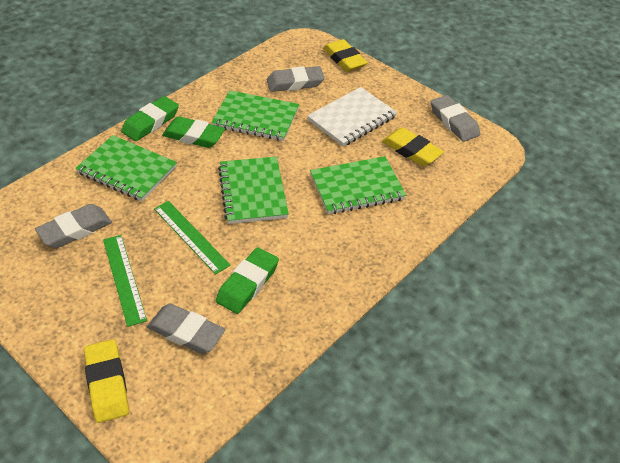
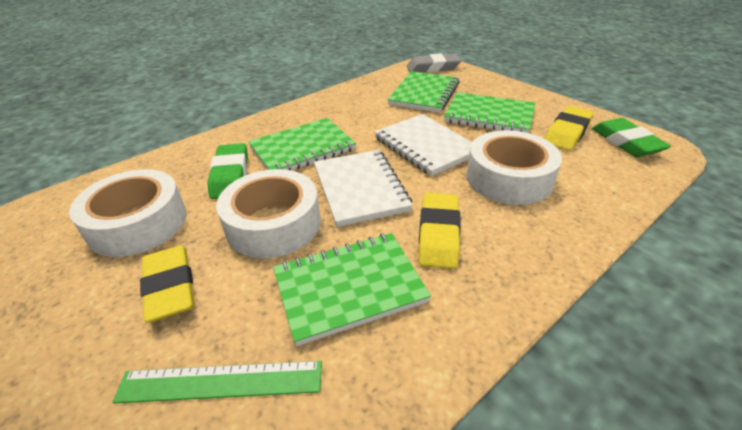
green eraser: [121,96,179,141] [162,116,225,148] [216,247,279,314] = 3 -> [207,143,248,199] [592,118,671,157] = 2
green ruler: [103,235,147,327] [154,201,231,274] = 2 -> [112,361,322,403] = 1
grey eraser: [35,204,112,248] [147,303,225,354] [267,66,325,92] [431,95,480,142] = 4 -> [407,53,461,73] = 1
white notebook: [307,87,397,147] = 1 -> [314,150,413,227] [375,114,472,176] = 2
white tape: none = 0 -> [69,169,187,257] [216,169,321,258] [466,130,562,205] = 3

